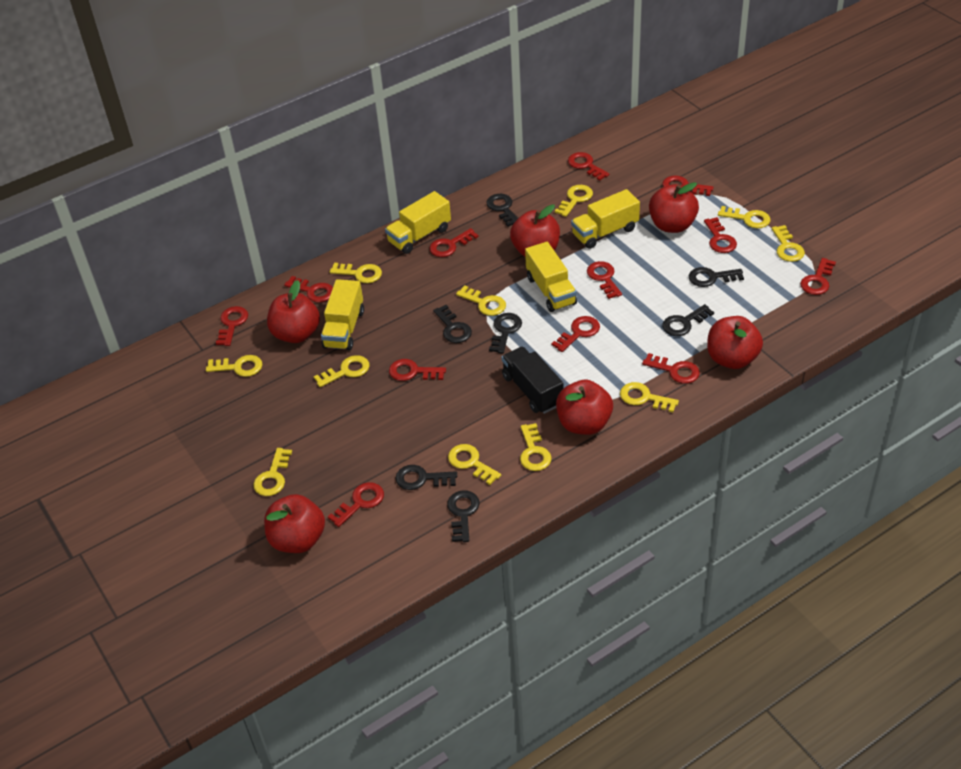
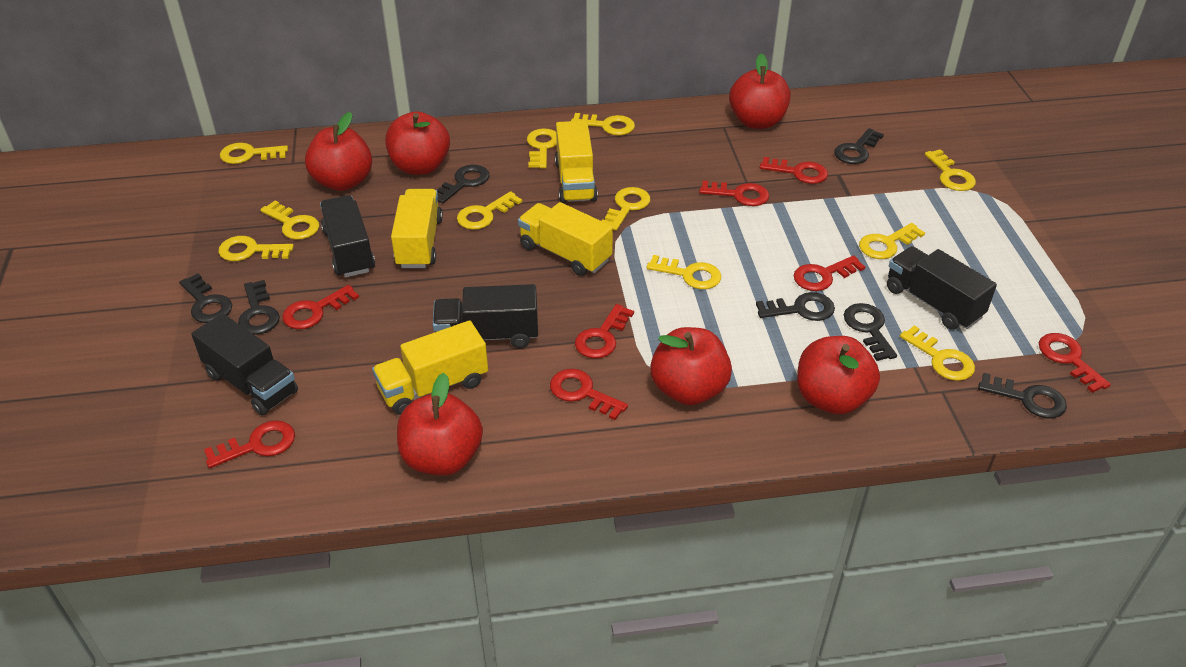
black truck: [502,346,564,414] = 1 -> [191,313,298,415] [320,195,375,277] [433,284,538,348] [887,246,997,330] = 4
red key: [216,306,248,346] [284,276,333,302] [328,482,384,527] [389,359,446,381] [429,228,479,257] [551,316,600,352] [568,152,609,181] [587,261,622,299] [642,353,700,384] [663,175,714,196] [704,217,737,253] [800,258,836,295] = 12 -> [204,420,295,468] [282,285,359,329] [550,369,628,420] [575,304,634,358] [699,181,769,206] [760,157,828,184] [793,255,865,291] [1039,333,1111,393] = 8

